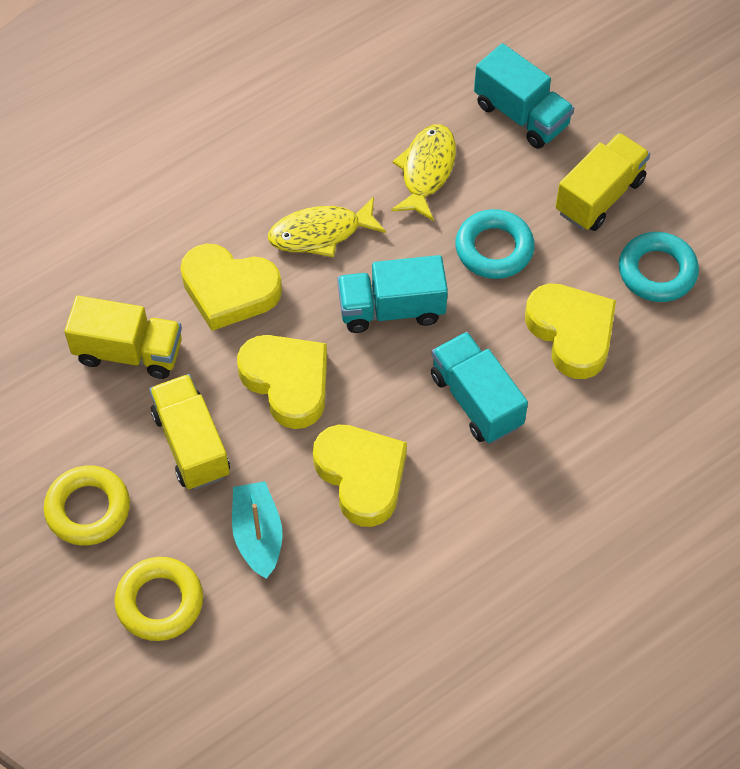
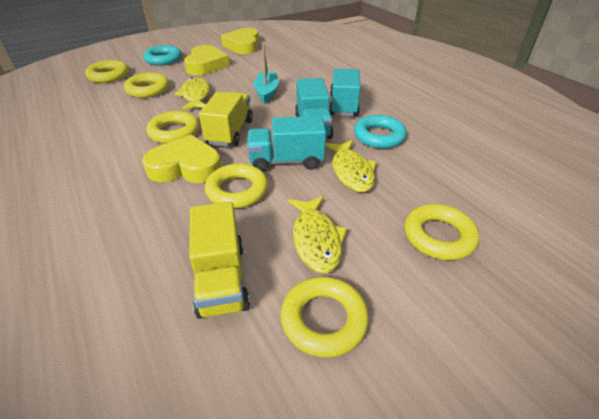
yellow fish: [268,197,386,257] [391,124,456,221] = 2 -> [175,77,210,110] [288,196,347,273] [325,140,376,192] = 3
yellow heart: [180,244,282,331] [237,335,327,429] [313,424,407,527] [525,283,616,379] = 4 -> [142,135,222,183] [184,45,230,75] [221,28,259,54] = 3
yellow ring: [44,465,130,545] [114,557,203,641] = 2 -> [85,60,129,83] [124,73,169,98] [146,111,199,144] [205,164,268,208] [280,277,369,358] [405,204,479,260] = 6
yellow truck: [64,296,182,379] [149,374,230,490] [555,133,650,231] = 3 -> [189,202,250,319] [199,92,253,147] = 2

